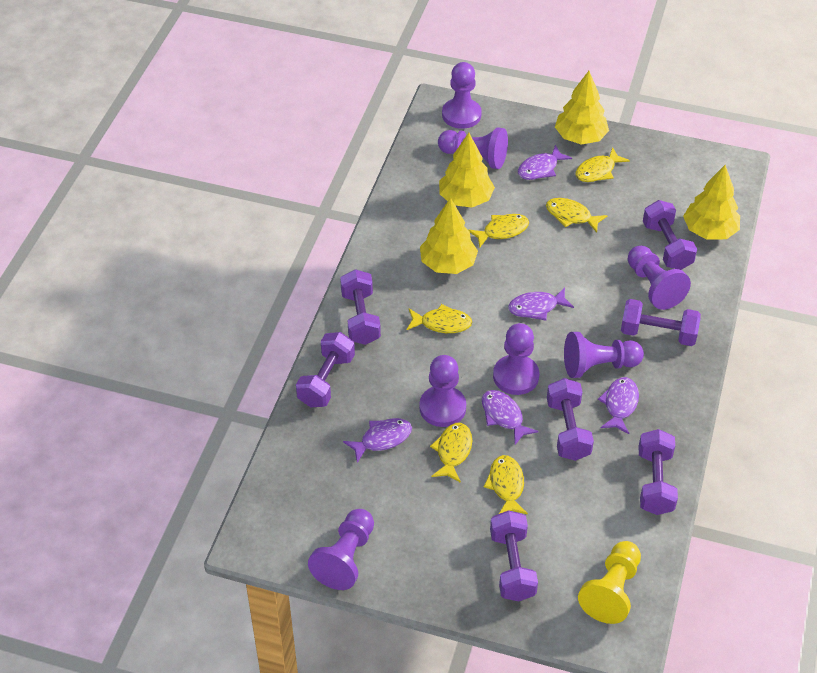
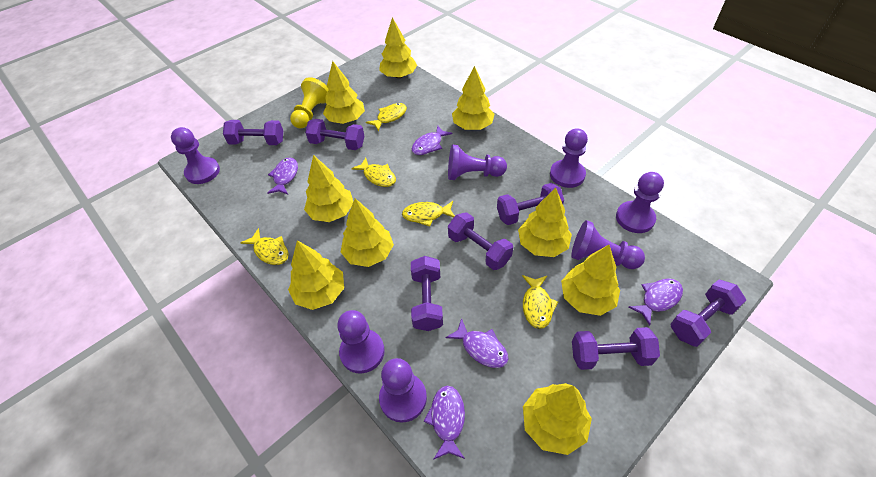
yellow fish: [407,304,473,333] [430,423,472,483] [469,214,529,248] [484,455,528,514] [546,198,608,233] [575,147,630,182] = 6 -> [241,228,289,265] [351,157,396,187] [366,103,407,132] [402,201,455,226] [522,275,558,329] = 5
yellow tree: [420,198,478,274] [439,133,495,208] [555,71,609,145] [683,165,740,240] = 4 -> [288,240,344,310] [304,155,353,222] [323,61,365,124] [341,198,394,267] [379,17,417,78] [452,66,495,130] [518,188,572,257] [523,383,592,455] [561,245,620,316] = 9

